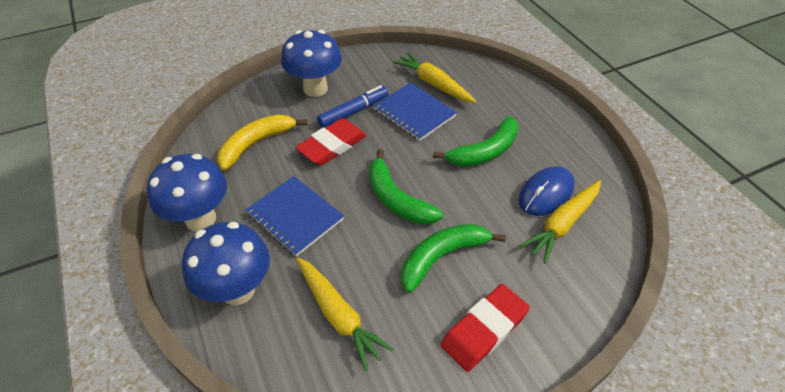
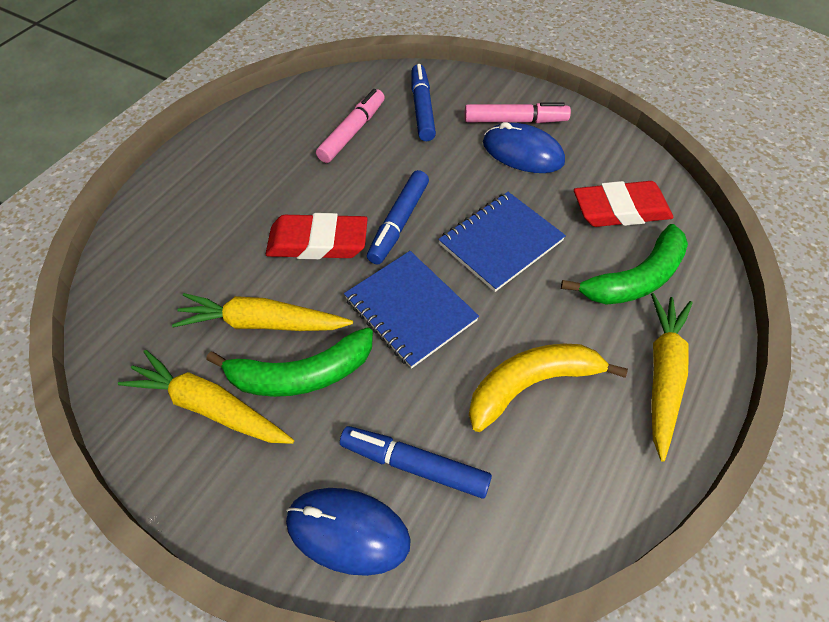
blue marker: [317,85,389,128] = 1 -> [340,426,492,499] [367,170,429,265] [412,64,436,141] = 3
blue mouse: [519,166,575,216] = 1 -> [286,488,411,576] [483,122,565,173] = 2
blue mushroom: [147,154,227,232] [182,222,270,305] [281,30,342,97] = 3 -> none = 0
green banana: [369,149,443,224] [401,224,506,293] [433,116,519,167] = 3 -> [206,327,373,397] [561,224,688,305] = 2
pink marker: none = 0 -> [316,89,385,163] [465,102,571,123] = 2

